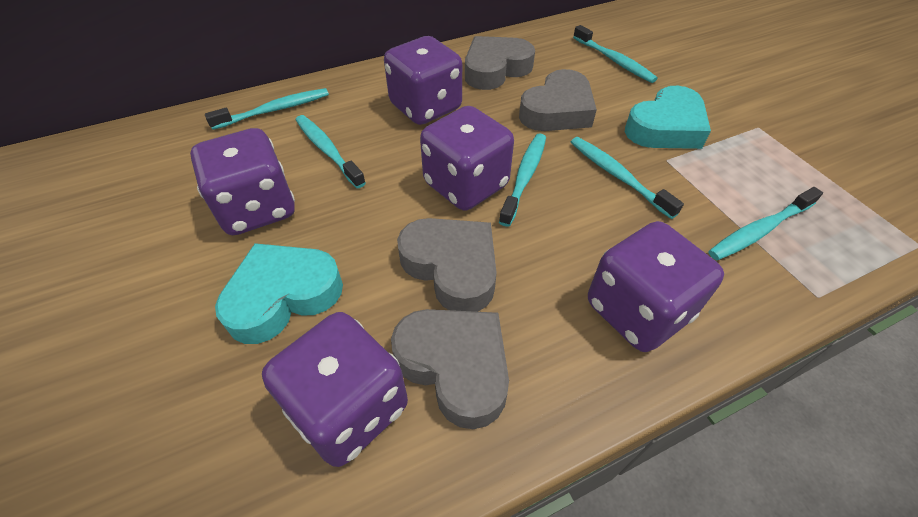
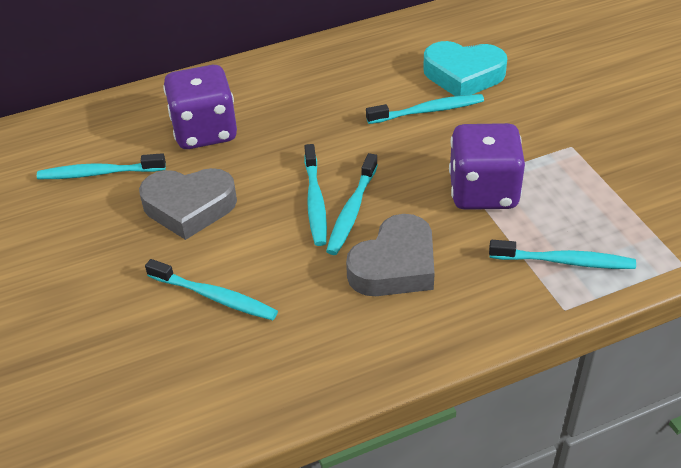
grey heart: [391,309,509,429] [397,218,497,312] [465,36,535,90] [519,69,597,131] = 4 -> [139,168,237,240] [346,214,435,296] = 2
purple dice: [190,128,295,235] [262,312,408,467] [384,36,462,125] [420,106,514,211] [588,221,724,352] = 5 -> [163,65,237,149] [449,123,525,210] = 2
turquoise heart: [215,243,343,344] [625,86,711,149] = 2 -> [423,41,507,96] = 1

